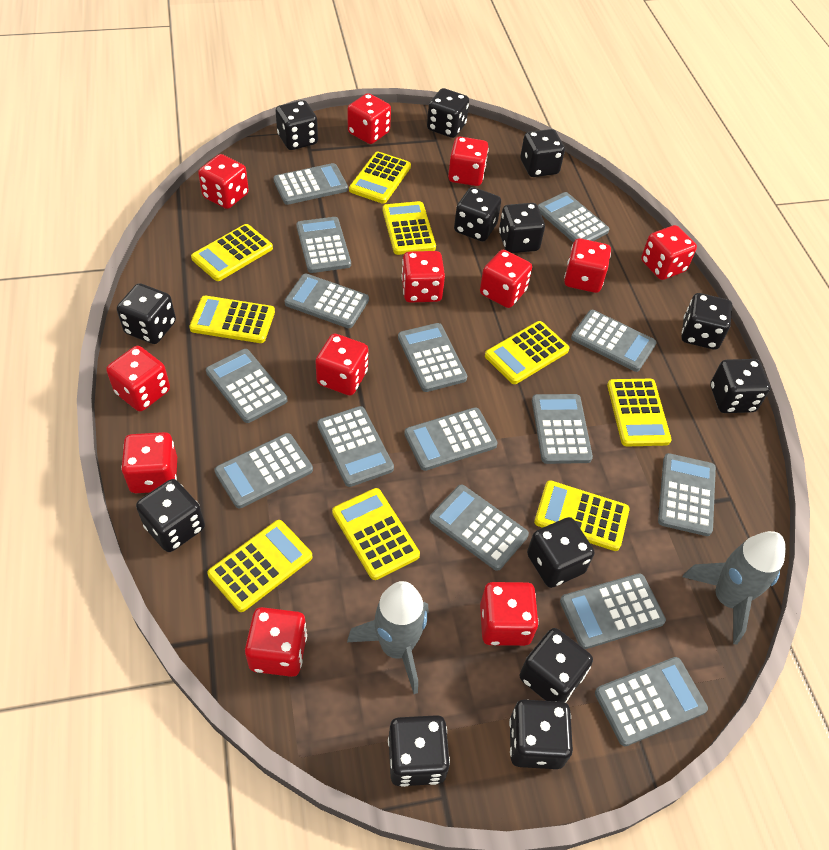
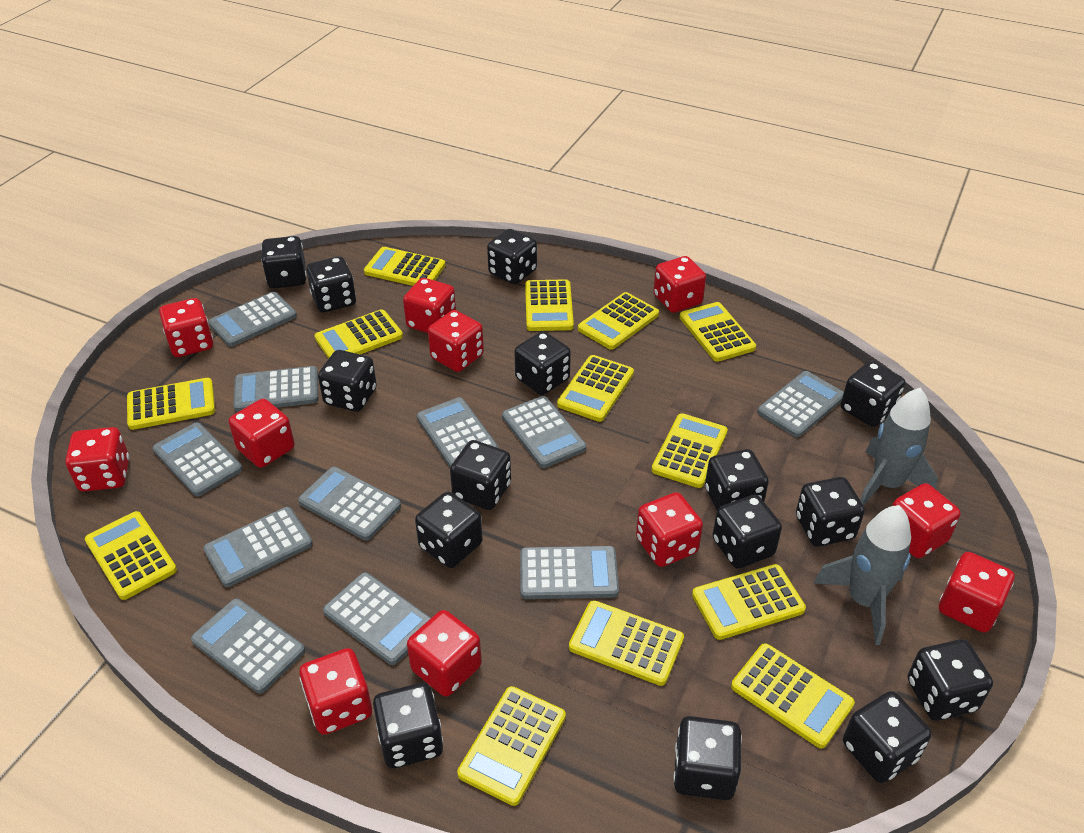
black dice: [117,283,176,344] [136,479,205,552] [275,100,318,150] [388,715,450,787] [427,88,469,138] [454,187,501,242] [499,203,545,253] [509,700,573,769] [519,628,593,703] [520,129,565,177] [527,517,594,588] [681,293,732,350] [710,359,770,413] = 13 -> [261,236,307,288] [306,257,356,313] [318,350,377,412] [373,683,443,769] [415,492,483,568] [450,440,511,510] [487,229,537,284] [514,331,571,395] [674,716,742,800] [705,449,769,510] [712,495,782,569] [796,477,865,546] [841,361,905,427] [843,691,932,783] [908,639,993,721] = 15
grey calculator: [206,349,287,423] [215,433,313,508] [273,163,348,205] [285,274,369,328] [296,217,351,273] [317,406,394,487] [398,323,467,392] [404,407,498,471] [429,484,529,571] [532,394,593,464] [538,192,609,243] [560,573,666,649] [571,310,657,372] [595,657,708,746] [658,453,716,536] = 15 -> [153,422,243,497] [191,598,305,694] [203,507,313,587] [208,292,297,347] [233,366,318,412] [298,467,401,541] [323,572,431,665] [417,397,498,468] [502,396,586,468] [520,546,619,599] [757,371,844,437] = 11
red dice: [106,346,170,411] [121,432,177,493] [198,154,249,209] [245,607,307,677] [315,333,368,396] [348,93,391,144] [401,251,445,303] [448,137,489,186] [480,250,532,308] [480,582,539,646] [564,238,611,293] [641,225,697,280] = 12 -> [65,427,129,492] [159,298,213,357] [229,399,295,468] [299,648,372,735] [403,278,456,333] [407,610,482,697] [428,310,484,372] [636,492,703,567] [653,256,706,313] [892,483,961,558] [939,552,1014,633] = 11
yellow calculator: [189,296,275,343] [191,224,273,281] [208,520,313,612] [332,488,420,580] [349,152,411,204] [383,201,436,255] [485,321,569,384] [534,480,630,551] [607,379,672,446] = 9 -> [85,511,177,600] [127,378,215,430] [314,309,403,359] [364,247,446,286] [457,686,566,806] [525,279,574,331] [557,355,634,422] [569,600,684,686] [578,292,659,350] [651,413,728,488] [679,302,756,362] [692,564,806,640] [731,643,855,748] = 13

